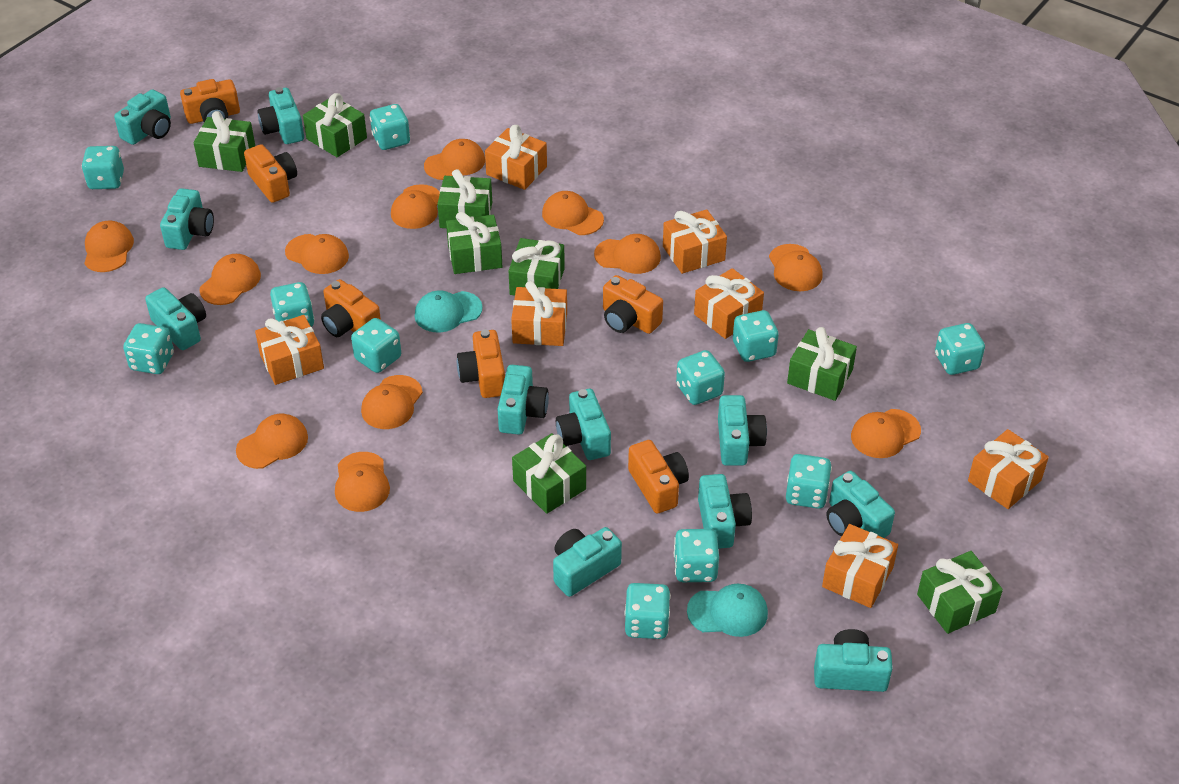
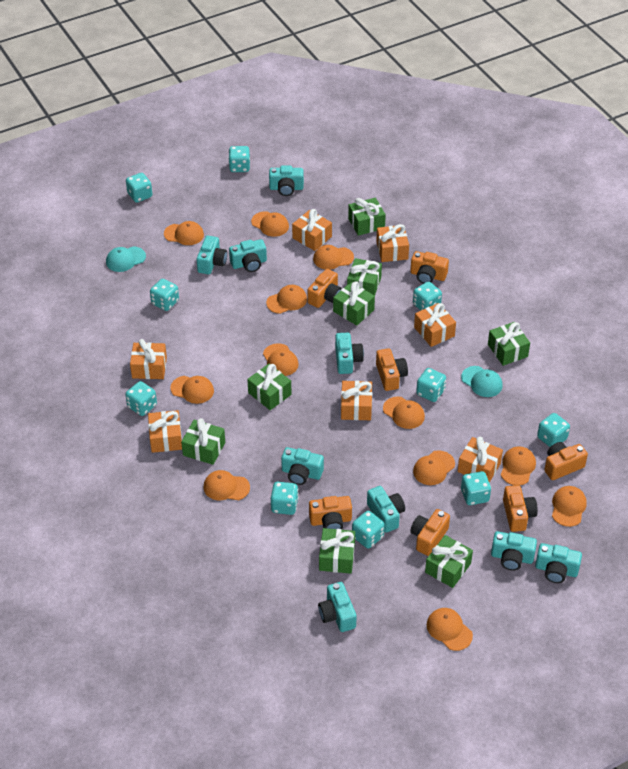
orange camera: [180,79,240,124] [244,144,297,203] [321,279,381,337] [457,329,505,398] [603,275,663,334] [628,440,689,514] = 6 -> [307,269,342,308] [309,496,352,529] [376,348,408,391] [410,251,449,284] [410,509,450,556] [503,485,538,532] [544,442,588,480] = 7
turquoise camera: [114,89,171,145] [145,287,206,350] [160,188,214,250] [257,87,304,144] [498,365,549,435] [553,527,622,597] [556,389,611,460] [698,474,752,549] [718,395,767,466] [814,629,893,692] [826,471,895,538] = 11 -> [196,236,227,274] [229,239,267,272] [269,166,304,196] [281,447,324,485] [318,582,357,632] [335,333,364,374] [367,486,405,533] [491,531,537,571] [535,543,582,583] = 9
turquoise dice: [82,146,124,189] [123,323,174,374] [270,282,315,327] [351,318,401,373] [370,104,410,150] [624,583,671,639] [674,529,719,582] [676,350,725,405] [733,310,779,362] [786,454,832,509] [935,323,985,375] = 11 -> [125,381,157,416] [126,173,152,203] [150,279,179,311] [228,146,250,172] [271,482,299,515] [352,511,385,549] [413,282,442,310] [416,368,446,402] [461,471,491,505] [537,413,570,447] = 10

